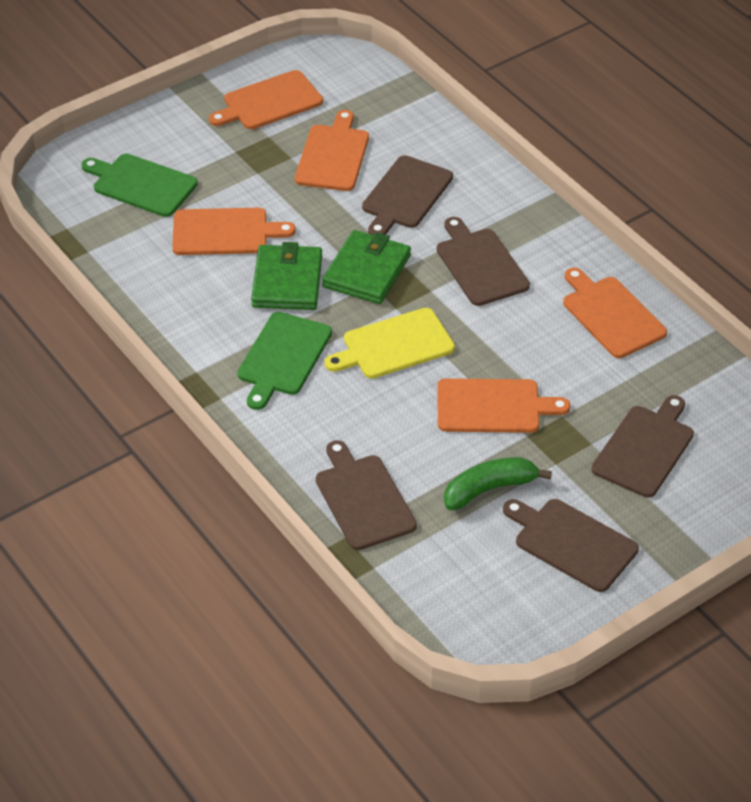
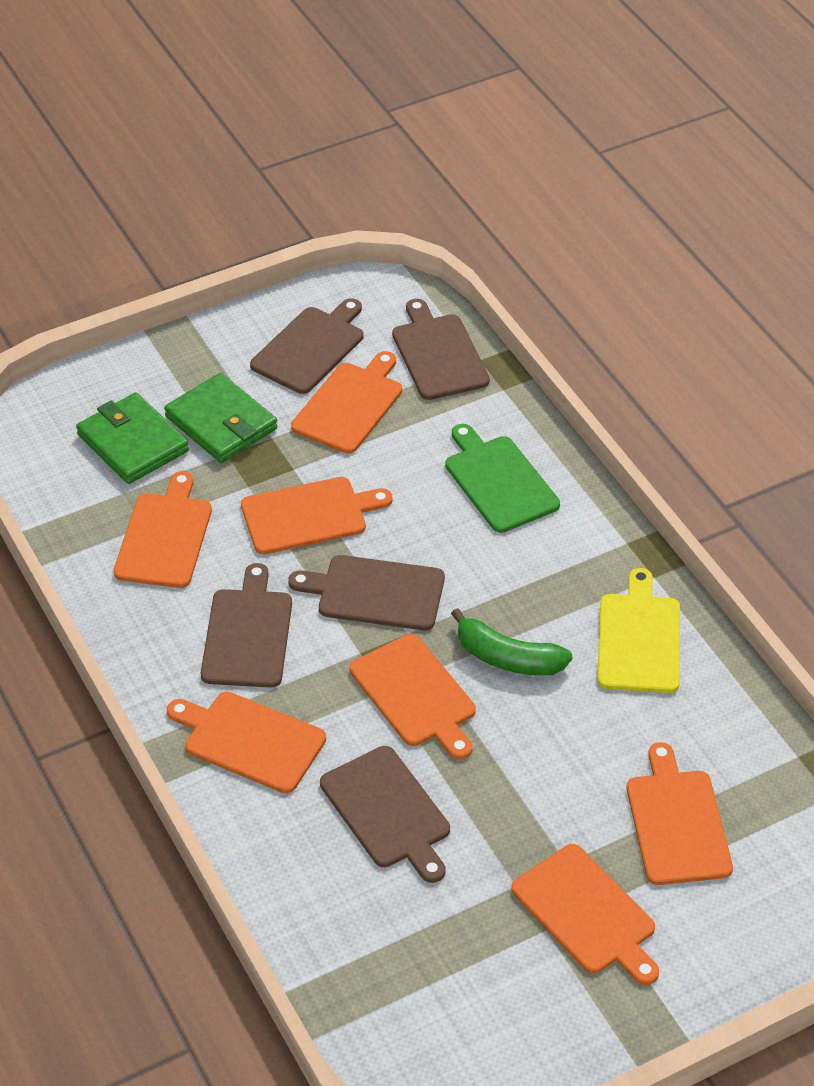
green cutting board: [81,154,198,217] [237,312,332,410] = 2 -> [445,424,560,533] = 1
orange cutting board: [172,208,296,255] [209,70,323,129] [295,110,369,191] [437,378,570,433] [563,268,667,358] = 5 -> [114,471,212,588] [167,692,326,793] [241,477,393,554] [291,351,402,454] [349,634,476,760] [511,844,659,985] [627,742,733,885] = 7

